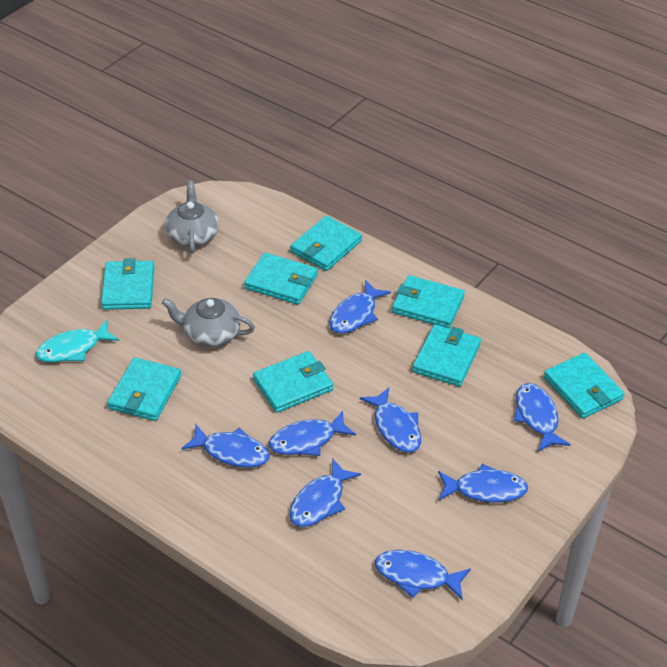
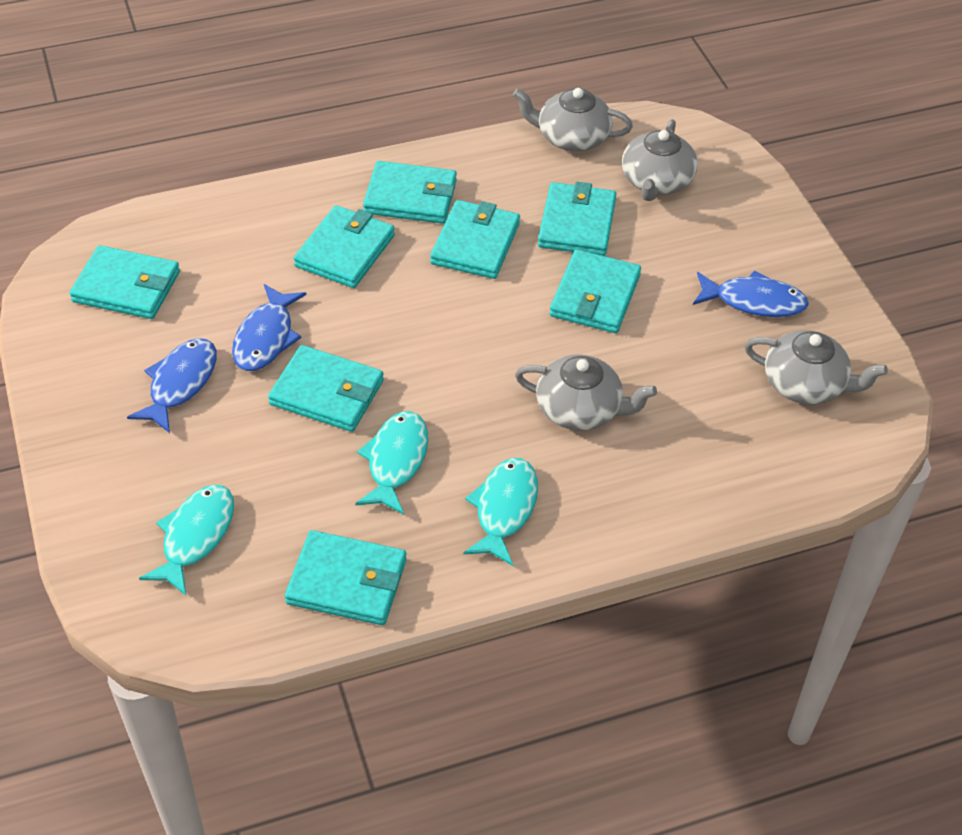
blue fish: [181,424,270,468] [269,410,356,456] [289,458,361,527] [329,280,391,334] [360,387,421,453] [375,550,471,600] [438,464,528,503] [514,383,571,452] = 8 -> [127,338,217,433] [232,284,306,371] [693,270,809,317] = 3
grey teapot: [162,298,255,347] [165,181,219,253] = 2 -> [513,88,633,152] [515,354,657,431] [622,119,698,201] [745,330,888,405] = 4
turquoise fish: [36,320,119,362] = 1 -> [139,485,234,595] [355,411,428,515] [463,458,538,566] = 3

